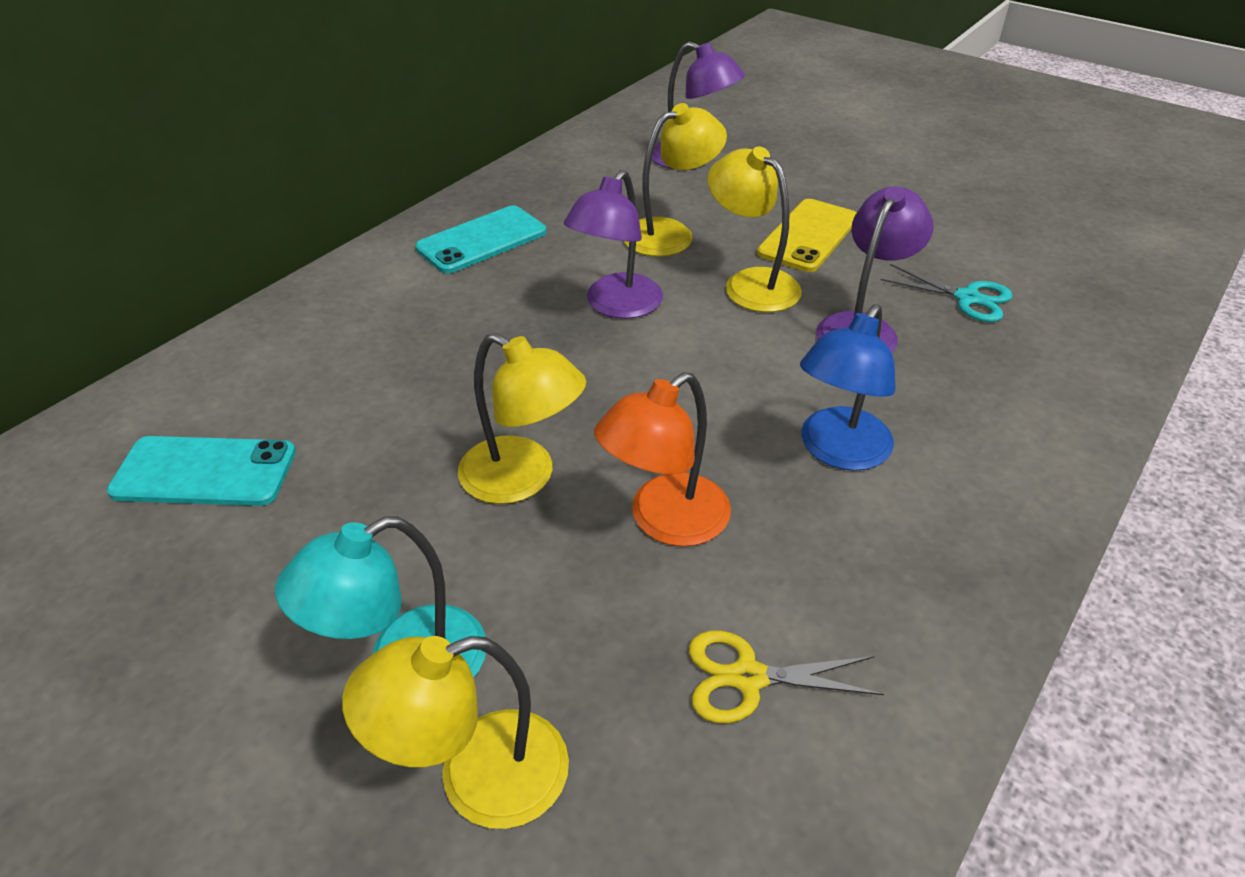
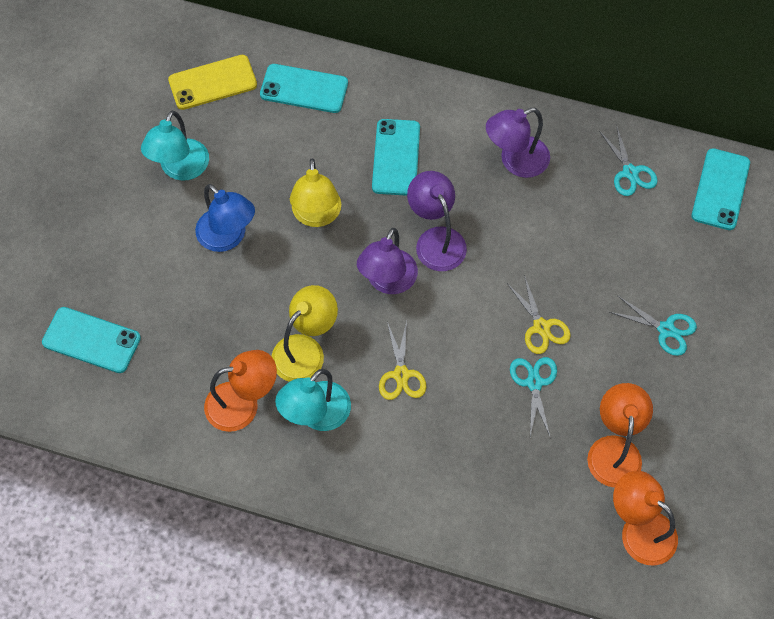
orange lamp: [594,372,731,547] = 1 -> [204,350,277,432] [587,383,653,488] [613,471,678,566] = 3
turquoise lamp: [275,516,486,678] = 1 -> [141,111,209,181] [275,369,351,431] = 2
turquoise phone: [107,436,296,506] [415,206,547,274] = 2 -> [42,307,141,373] [260,64,348,113] [372,119,420,196] [692,148,750,230] = 4
turquoise scissors: [881,264,1013,322] = 1 -> [510,357,557,439] [599,125,658,196] [609,296,697,356] = 3
yellow lamp: [342,636,569,829] [458,333,586,504] [624,103,727,257] [707,147,802,312] = 4 -> [272,285,338,382] [290,159,341,227] = 2
yellow scissors: [689,630,884,723] = 1 -> [379,321,426,400] [507,275,571,354] = 2

